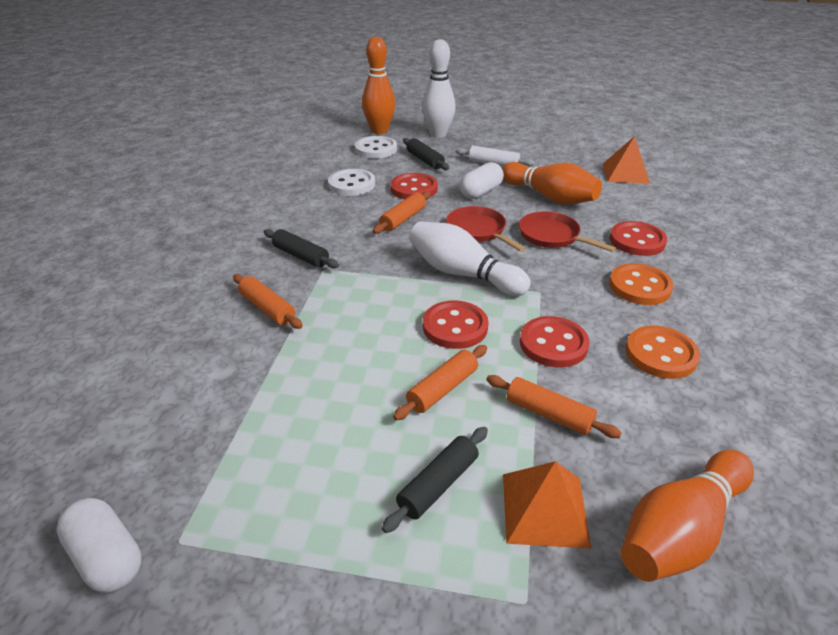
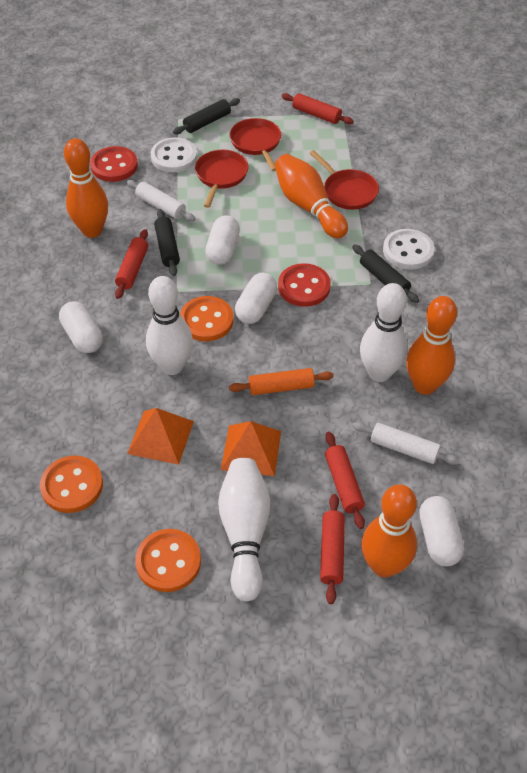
orange bowling pin: [362,37,395,134] [502,162,602,205] [621,450,754,582] = 3 -> [64,138,108,238] [275,154,348,239] [361,484,417,578] [406,296,457,395] = 4
orange button: [609,263,673,305] [626,326,700,379] = 2 -> [40,456,103,513] [135,529,201,592] [180,296,234,341] = 3
orange rolling pin: [233,274,303,329] [373,191,431,234] [393,345,487,420] [486,375,622,438] = 4 -> [229,368,334,395] = 1
red button: [390,173,438,199] [423,301,489,349] [520,316,589,368] [610,221,667,256] = 4 -> [90,146,138,182] [278,263,331,307] = 2
red pan: [446,206,525,252] [519,211,616,252] = 2 -> [195,150,249,208] [230,118,281,171] [310,150,379,210] = 3
red rolling pin: none = 0 -> [115,229,148,299] [281,93,354,124] [320,494,345,604] [325,432,365,529] = 4
white bowling pin: [409,222,531,296] [422,39,456,138] = 2 -> [146,276,193,375] [218,458,270,601] [360,283,408,382] = 3
white capsule: [56,498,142,593] [460,162,504,199] = 2 -> [59,301,103,353] [205,215,240,265] [235,273,277,324] [419,496,464,566] = 4
white rolling pin: [455,146,535,166] = 1 -> [127,180,195,221] [353,422,459,465] = 2

